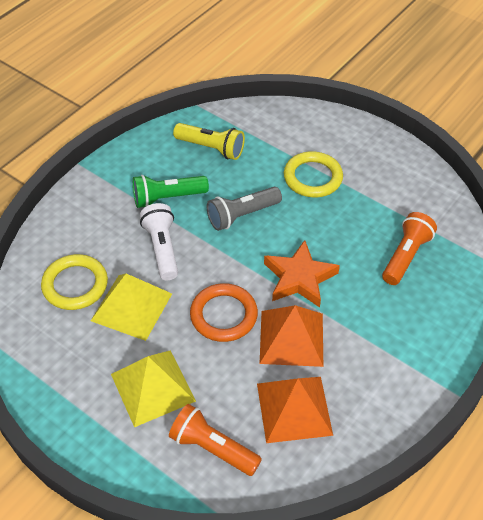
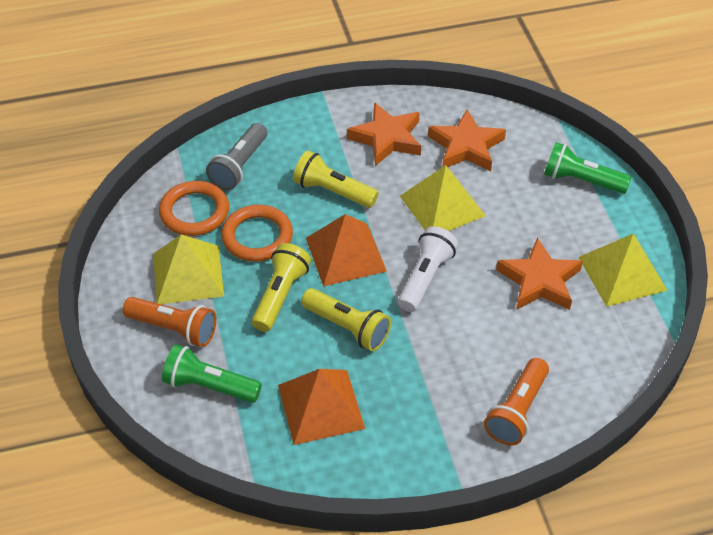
green flashlight: [133,175,209,208] = 1 -> [162,344,262,403] [544,142,632,194] = 2
orange ring: [190,283,258,342] = 1 -> [159,181,229,236] [221,205,293,262] = 2
orange star: [264,240,340,307] = 1 -> [347,102,421,166] [428,109,506,171] [496,238,583,310] = 3
yellow flashlight: [173,123,245,160] = 1 -> [252,243,311,332] [293,150,379,208] [301,288,391,351] = 3
yellow pyramid: [91,274,172,341] [111,350,196,427] = 2 -> [153,235,224,304] [400,165,486,231] [578,233,668,307] = 3
yellow ring: [41,254,108,310] [284,151,343,198] = 2 -> none = 0

